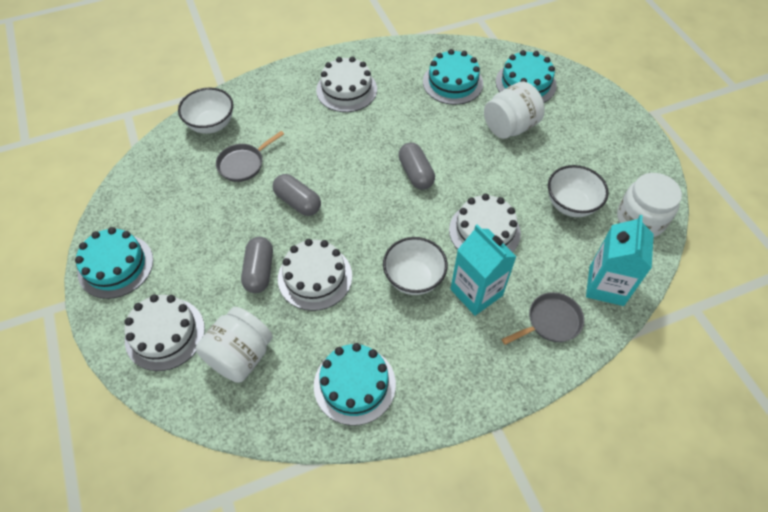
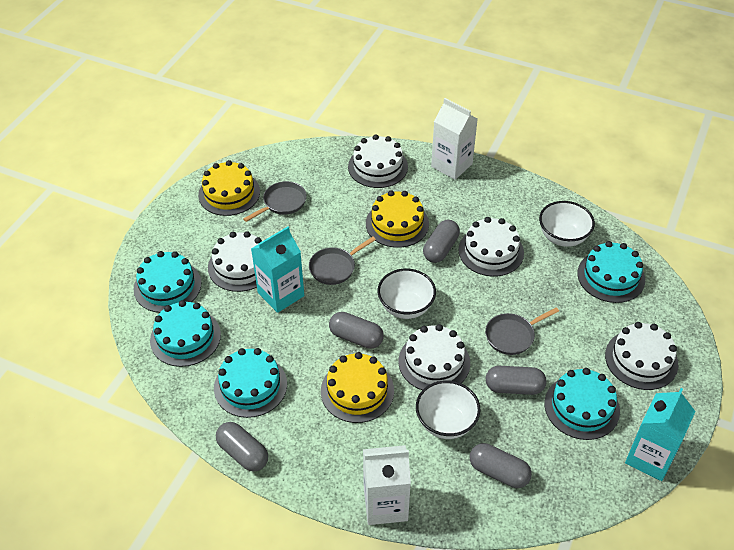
grey capsule: [241,237,273,293] [273,174,321,216] [398,143,435,190] = 3 -> [216,422,268,472] [329,312,384,349] [423,220,460,263] [470,443,532,488] [485,366,546,395] = 5
grey pan: [216,131,284,182] [502,292,584,345] = 2 -> [243,181,307,222] [309,237,376,285] [485,307,559,355] = 3
turquoise cake: [75,227,153,299] [314,343,396,426] [423,49,483,105] [496,50,557,103] = 4 -> [134,251,201,313] [150,300,221,367] [214,348,287,418] [544,368,620,440] [577,241,645,303] = 5
white cake: [124,294,205,371] [278,239,352,311] [316,56,377,112] [449,194,521,252] = 4 -> [208,231,262,292] [348,134,408,188] [399,324,470,390] [459,217,524,277] [605,322,678,390] = 5
white carton: none = 0 -> [363,445,411,525] [431,98,478,180] = 2
white jar: [196,307,273,383] [484,82,545,139] [617,173,682,237] = 3 -> none = 0
yellow cake: none = 0 -> [198,160,260,216] [321,352,394,423] [366,190,429,248] = 3

